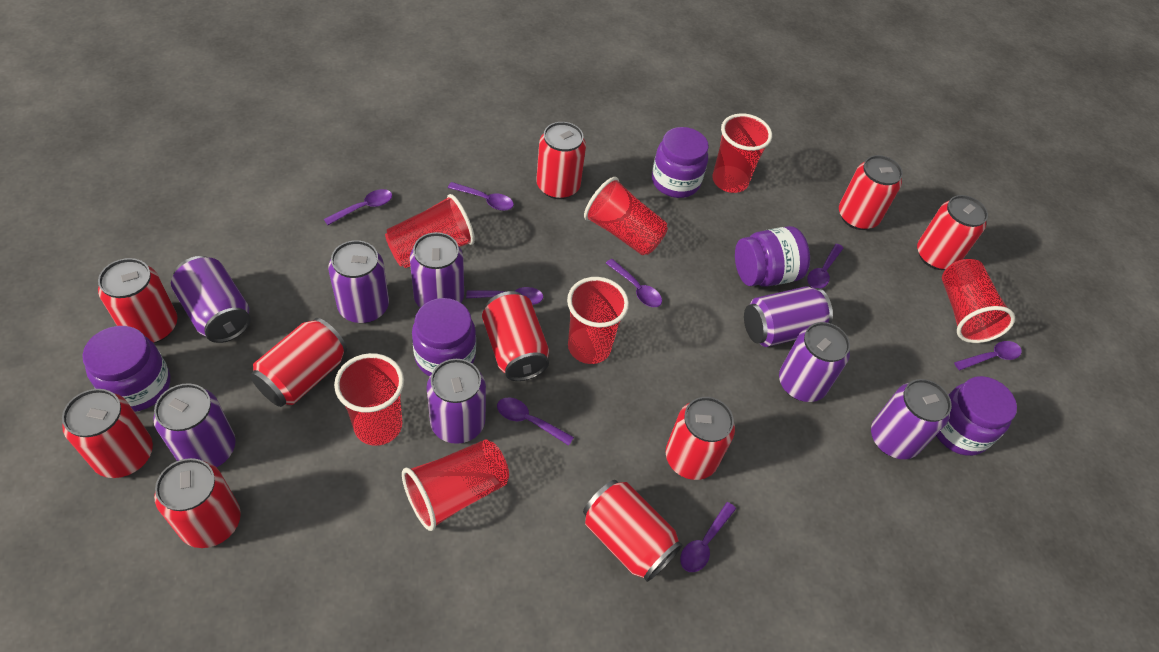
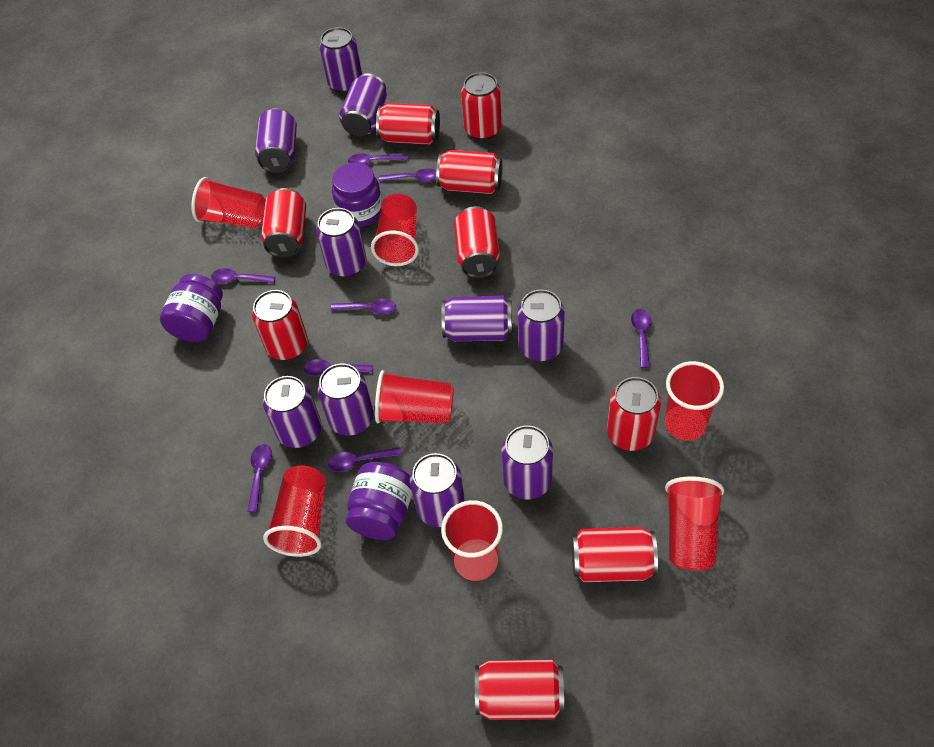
purple can: [153,383,236,467] [171,256,251,343] [328,240,389,323] [410,232,464,308] [426,359,486,444] [744,286,833,347] [779,322,850,402] [871,379,952,459] = 8 -> [255,108,297,173] [263,376,321,448] [316,208,366,277] [317,364,374,436] [319,27,362,93] [339,73,387,136] [410,453,465,527] [441,296,512,341] [502,425,553,499] [518,290,565,361] = 10
purple jar: [82,326,170,412] [412,298,476,376] [652,127,709,198] [735,226,810,287] [936,376,1017,456] = 5 -> [160,274,223,342] [332,163,382,227] [346,462,412,540] = 3
red can: [62,389,153,478] [98,258,177,343] [154,458,241,548] [250,318,347,407] [482,291,549,381] [536,122,586,199] [583,480,683,582] [666,397,735,480] [839,155,903,230] [917,195,988,270] = 10 -> [252,290,308,360] [261,188,306,258] [376,103,440,145] [436,150,503,194] [454,206,500,278] [461,72,502,140] [475,660,564,720] [572,527,658,582] [607,377,661,451] = 9

